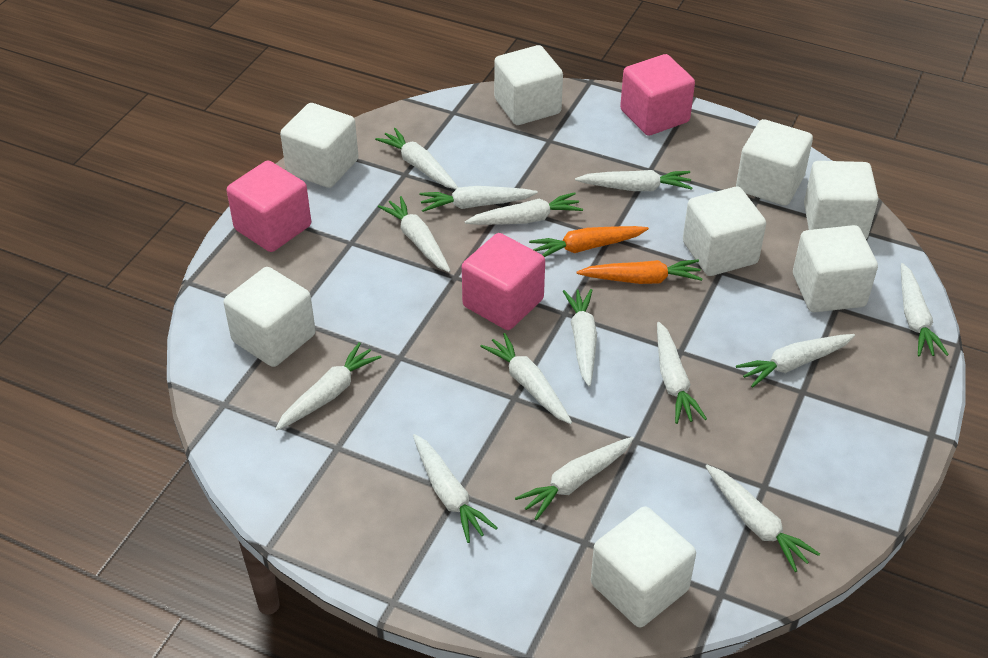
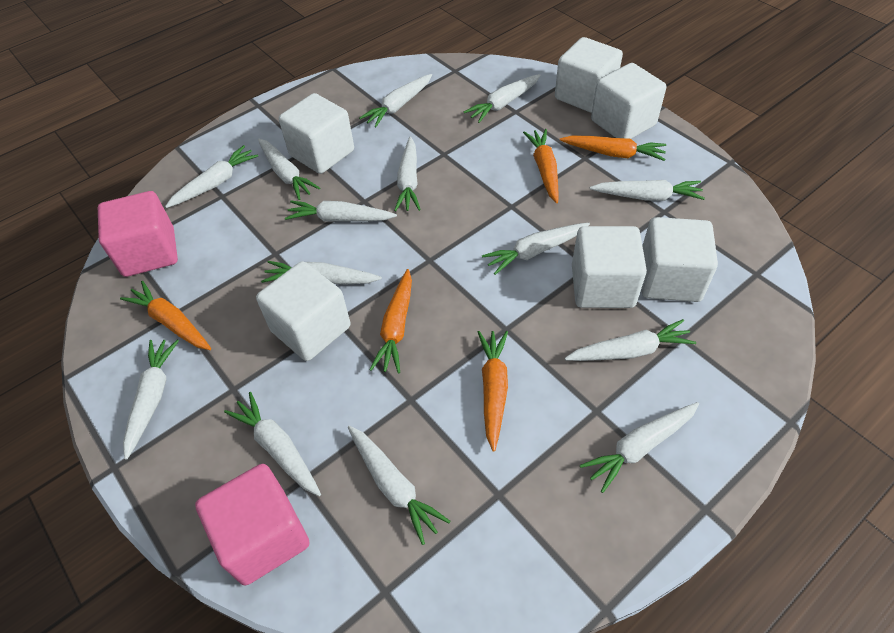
orange carrot: [529,226,649,257] [576,260,703,284] = 2 -> [120,281,211,350] [369,269,412,374] [478,331,508,452] [523,129,559,203] [560,136,666,161] = 5
pink cube: [227,160,311,252] [462,233,545,330] [620,54,695,136] = 3 -> [98,191,178,277] [195,464,309,585] = 2
white cube: [224,267,316,367] [280,103,358,188] [494,45,563,125] [591,506,696,627] [683,187,766,276] [736,119,813,206] [793,225,878,312] [804,161,878,239] = 8 -> [256,261,350,361] [279,93,354,174] [555,37,623,113] [572,226,647,308] [591,63,666,139] [641,217,718,302] = 6

